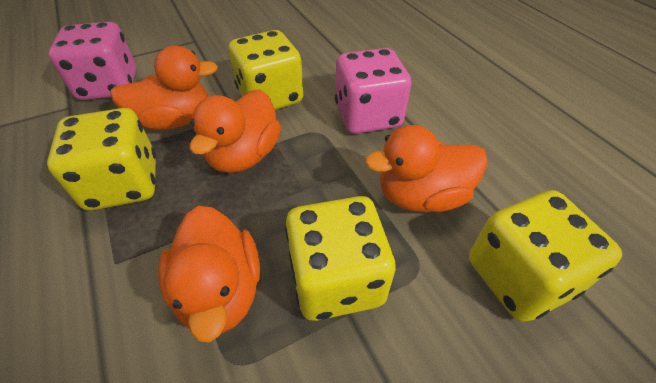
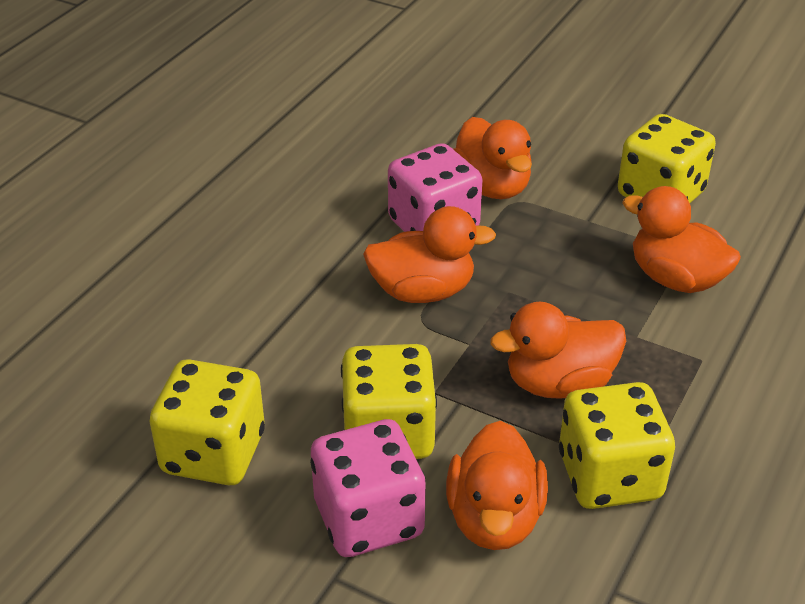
orange duck: [110,46,218,130] [158,206,260,342] [190,89,281,173] [365,125,487,212] = 4 -> [363,206,496,303] [446,421,548,550] [453,117,532,199] [490,302,626,399] [622,186,741,293] = 5

